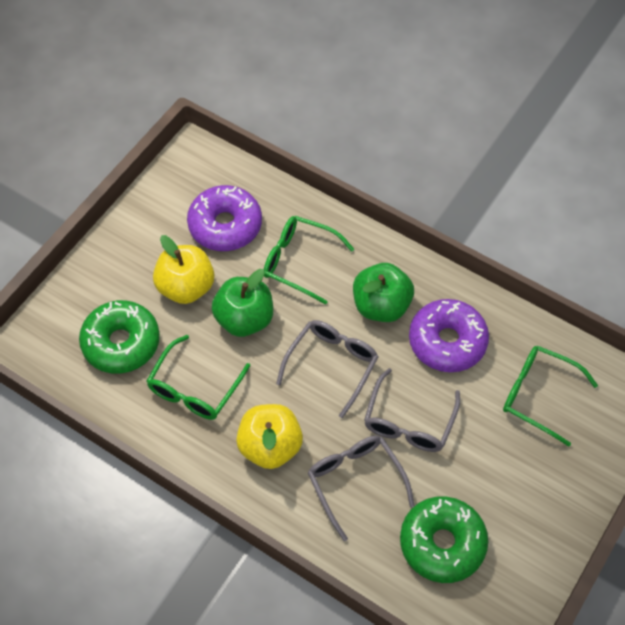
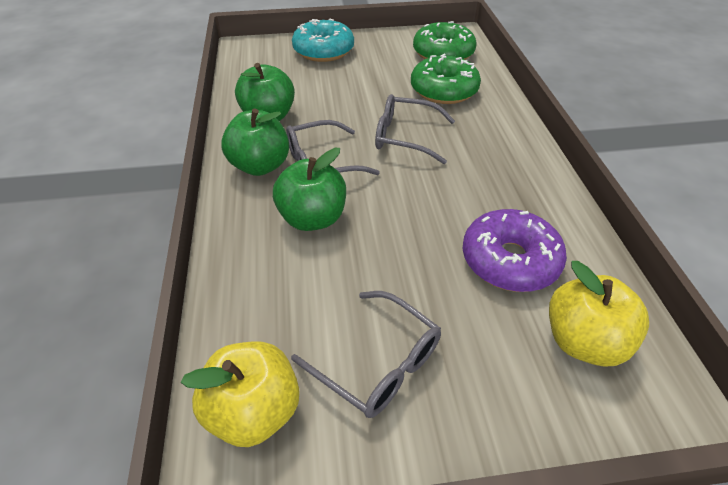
green apple: [212,269,273,337] [353,263,414,322] = 2 -> [221,108,289,176] [235,63,295,121] [273,148,346,231] = 3
green glasses: [147,335,250,420] [264,216,354,305] [503,345,598,447] = 3 -> none = 0
purple donut: [187,185,262,251] [409,299,489,372] = 2 -> [463,209,567,292] = 1
turquoise donut: none = 0 -> [292,19,354,62] = 1

